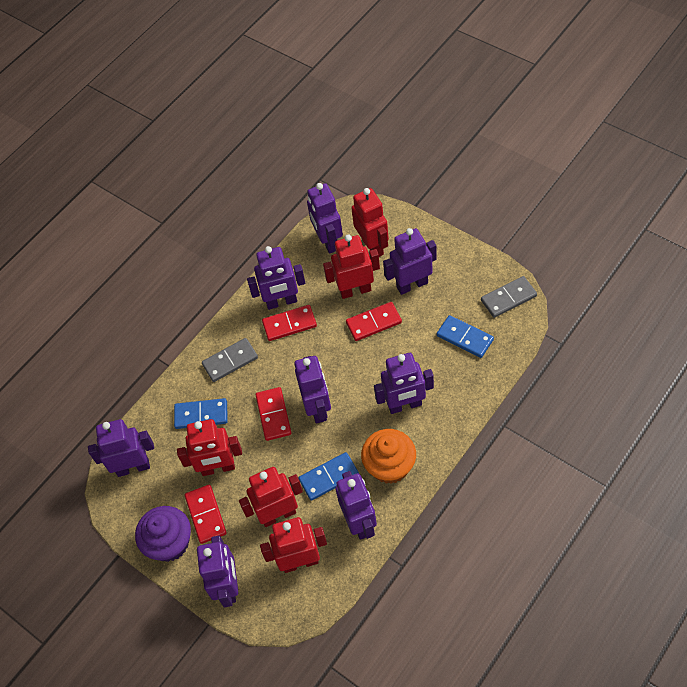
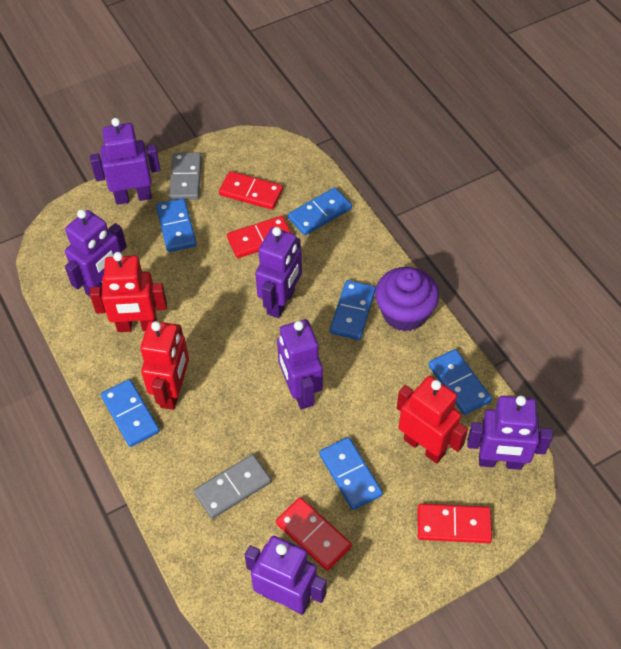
blue domino: [174,398,228,429] [299,452,359,501] [437,315,494,358] = 3 -> [101,379,160,447] [156,198,197,252] [288,187,352,235] [319,437,383,510] [330,280,376,340] [428,349,492,415] = 6
orange cupcake: [361,429,416,484] = 1 -> none = 0
purple robot: [88,419,154,477] [197,536,238,607] [247,246,305,310] [294,356,331,423] [307,183,343,254] [335,471,377,540] [374,353,434,414] [383,228,437,295] = 8 -> [65,209,127,297] [90,118,160,205] [245,536,327,615] [255,227,302,318] [277,319,323,410] [467,396,552,470] = 6
red robot: [177,419,242,476] [239,467,303,527] [260,517,327,573] [323,234,380,299] [351,188,389,257] = 5 -> [90,252,167,332] [140,321,189,410] [397,376,468,464] = 3

